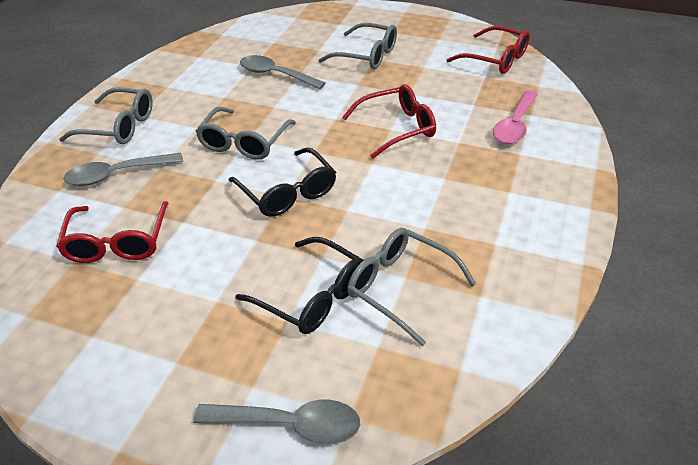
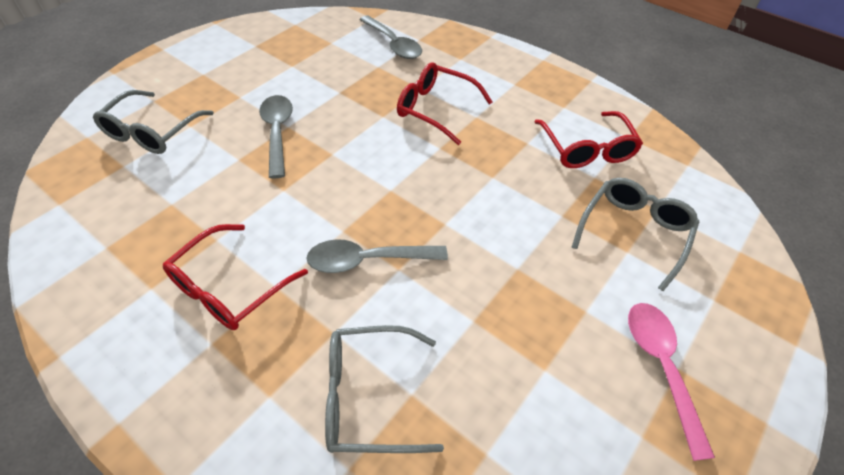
black glasses: [229,147,336,217] [236,237,363,334] = 2 -> none = 0
grey glasses: [59,87,153,144] [196,107,296,160] [319,23,397,69] [347,228,476,346] = 4 -> [93,90,214,154] [325,325,444,453] [571,178,699,291] = 3

